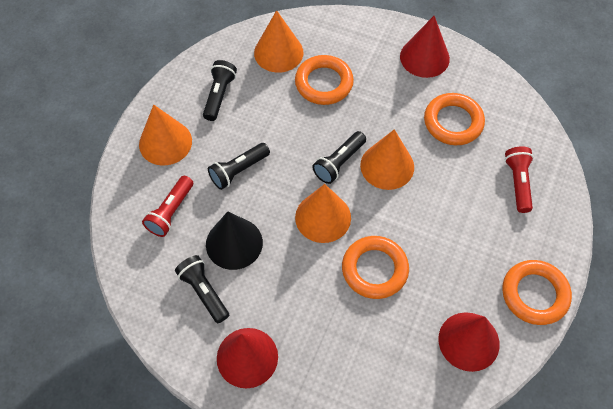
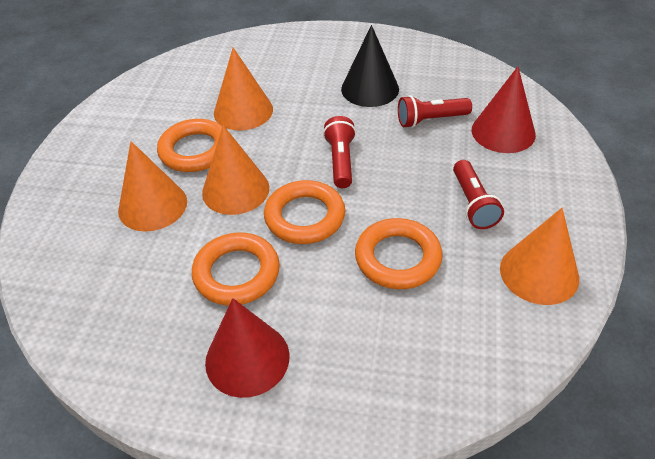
black flashlight: [175,255,229,323] [203,60,237,121] [208,143,270,190] [312,131,366,184] = 4 -> none = 0
red cone: [217,328,278,388] [400,16,450,78] [439,312,500,372] = 3 -> [205,298,290,398] [472,66,536,153] = 2
red flashlight: [142,176,193,237] [505,146,534,213] = 2 -> [323,116,356,188] [398,95,472,128] [453,160,504,229] = 3

